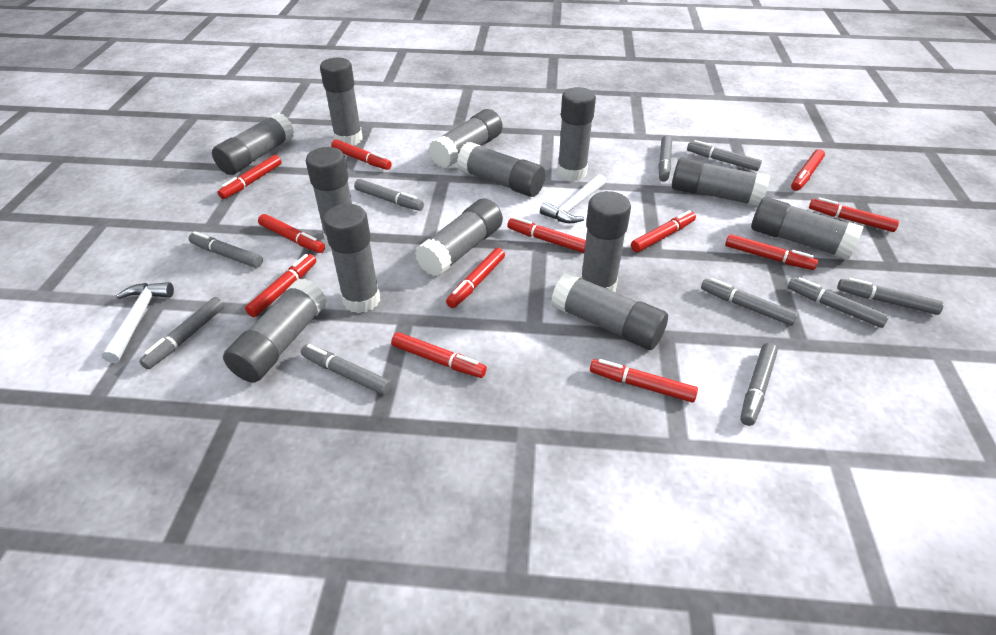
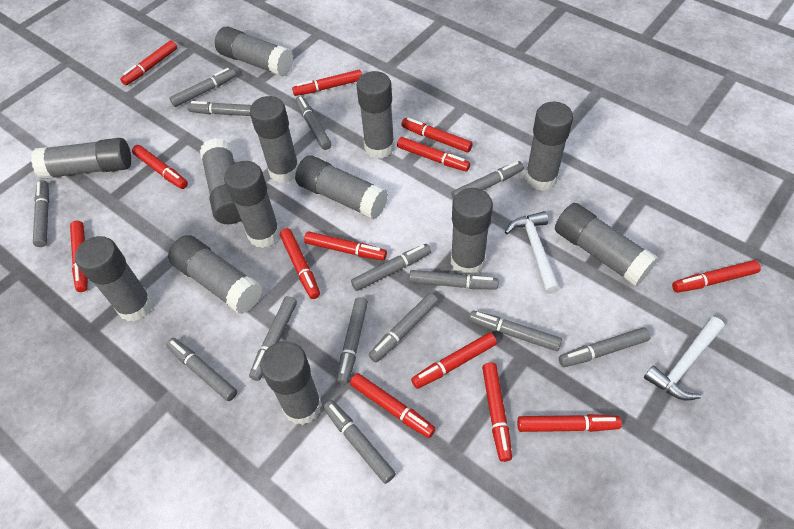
grey marker: [139,297,225,369] [189,232,263,268] [301,344,392,395] [354,179,424,211] [658,136,672,181] [687,140,762,171] [701,278,798,326] [740,343,778,426] [788,277,889,328] [837,278,944,315] = 10 -> [33,180,49,247] [166,338,237,401] [170,68,236,107] [187,101,251,116] [249,296,297,381] [296,96,332,150] [323,400,396,484] [336,297,368,385] [351,244,431,291] [369,293,438,362] [409,270,499,289] [451,161,524,199] [469,310,562,351] [559,327,651,367] = 14
red marker: [218,155,282,199] [245,254,316,317] [258,214,325,253] [331,139,392,170] [391,332,487,378] [446,248,505,308] [507,217,586,253] [590,359,698,403] [631,210,696,252] [725,234,818,270] [791,149,825,191] [809,197,899,232] = 12 -> [70,221,88,292] [120,40,177,85] [132,145,188,189] [280,228,320,299] [292,70,362,96] [304,231,387,260] [350,373,436,438] [397,137,470,171] [401,118,473,153] [411,333,497,389] [482,363,512,462] [517,414,622,432] [672,260,761,293] = 13

